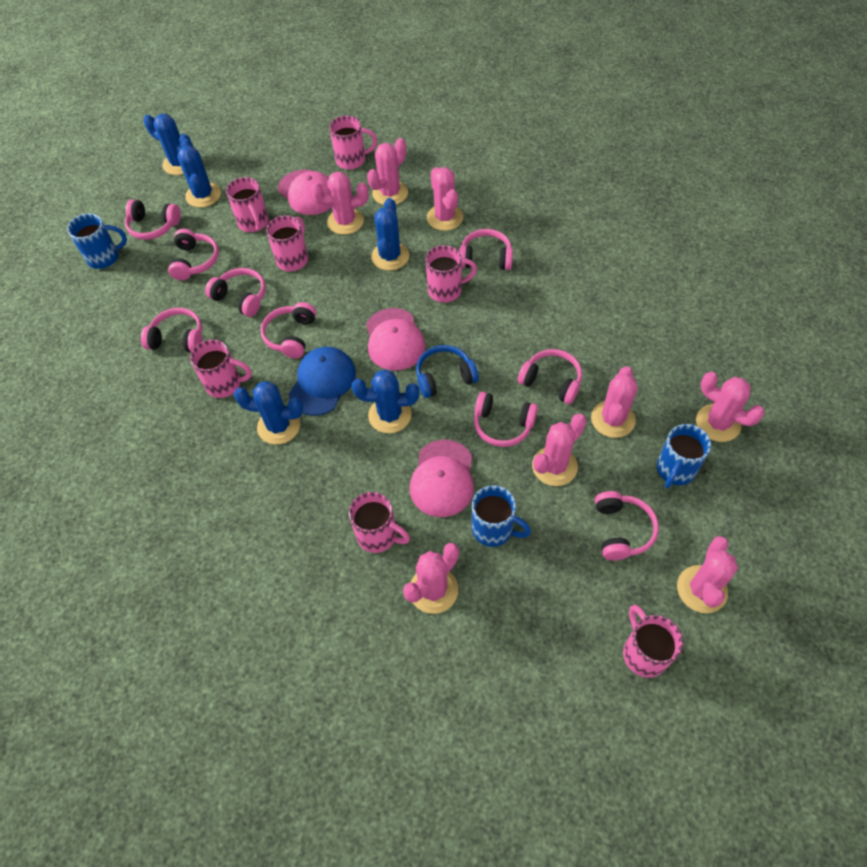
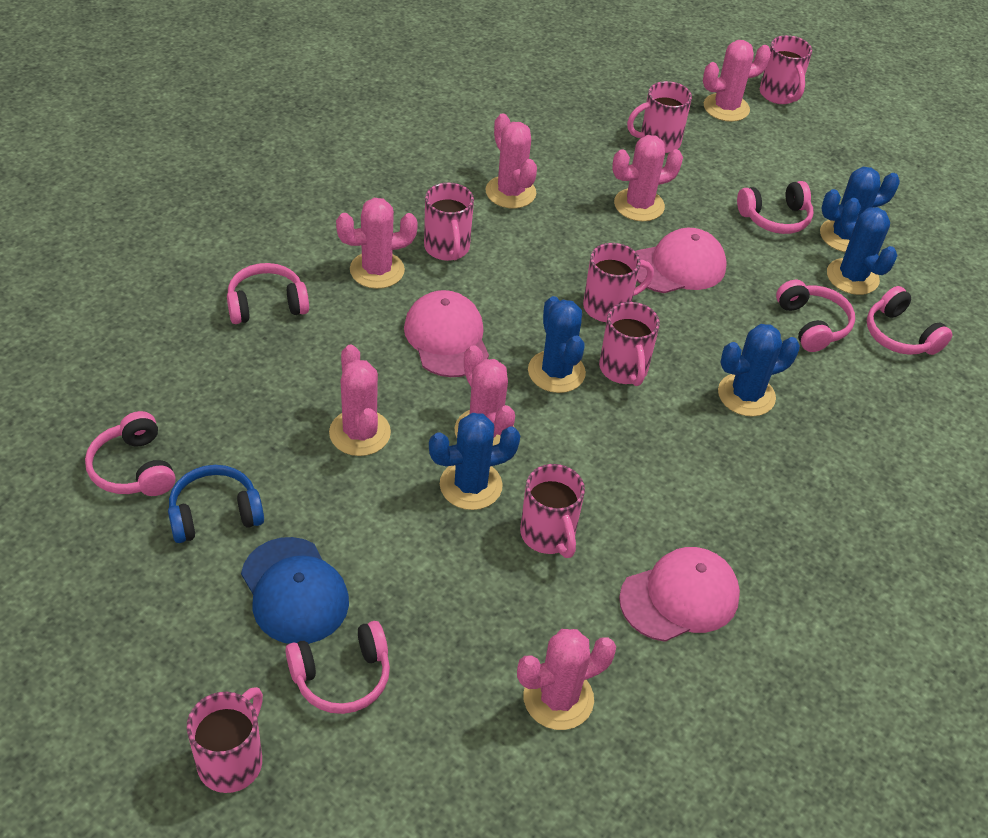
blue mug: [67,213,127,269] [472,485,531,547] [657,424,711,488] = 3 -> none = 0
pink cactus: [311,171,369,235] [367,138,408,205] [403,543,459,614] [427,167,463,231] [532,414,587,486] [591,366,637,438] [677,536,738,613] [696,372,765,442] = 8 -> [329,345,391,456] [336,198,418,289] [454,345,515,446] [486,113,537,208] [517,629,616,730] [612,135,683,221] [703,40,771,122] = 7
pink headphones: [125,199,181,240] [141,308,202,352] [168,229,219,280] [205,268,266,317] [260,302,316,358] [459,229,513,270] [474,392,538,447] [518,349,582,404] [595,491,659,560] = 9 -> [85,411,175,496] [227,263,309,324] [285,621,390,714] [737,181,813,234] [776,280,855,352] [867,286,953,355] = 6

